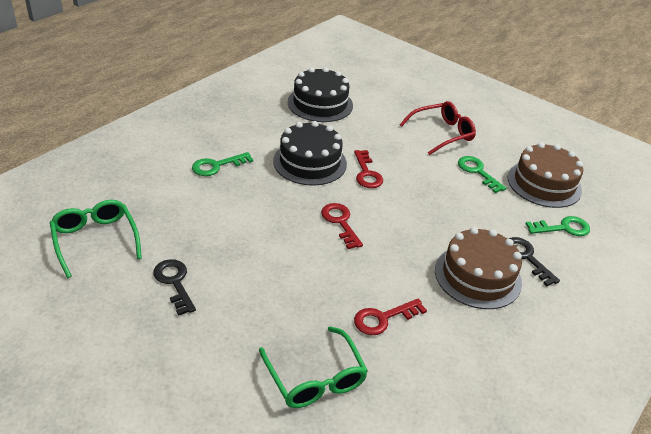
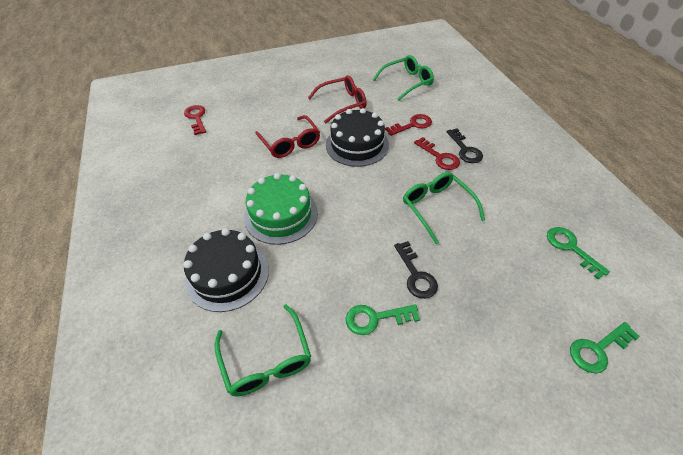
brown cake: [435,227,522,309] [508,142,583,208] = 2 -> none = 0
green cake: none = 0 -> [244,173,318,245] = 1
green glasses: [50,200,142,278] [259,326,368,408] = 2 -> [215,304,311,396] [373,55,434,101] [403,172,485,244] = 3
red glasses: [400,101,476,155] = 1 -> [255,115,320,158] [308,75,367,123] = 2

